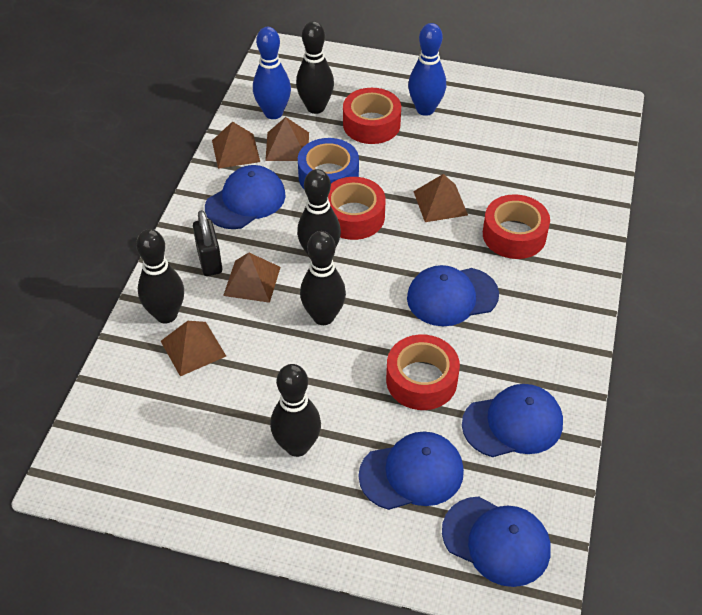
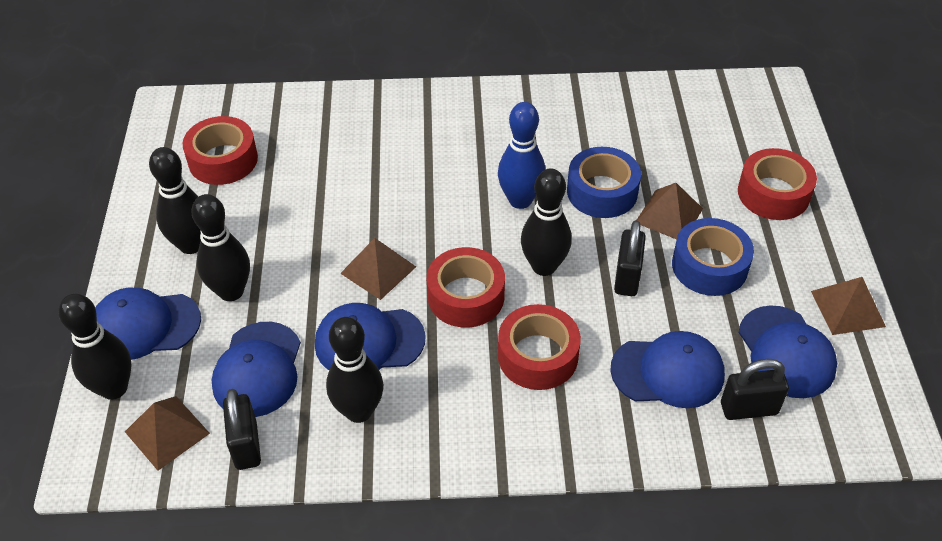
black padlock: [193,210,222,276] = 1 -> [223,389,261,470] [614,220,646,296] [721,359,789,420] = 3
blue bowling pin: [253,27,291,119] [408,23,446,116] = 2 -> [498,102,546,209] = 1
blue tape: [298,138,359,189] = 1 -> [567,147,641,218] [672,218,754,296] = 2
brown pyramid: [161,321,226,376] [212,121,260,169] [223,253,281,303] [265,117,309,161] [413,174,468,222] = 5 -> [125,396,210,471] [340,238,416,300] [637,183,703,240] [811,277,886,335] = 4

